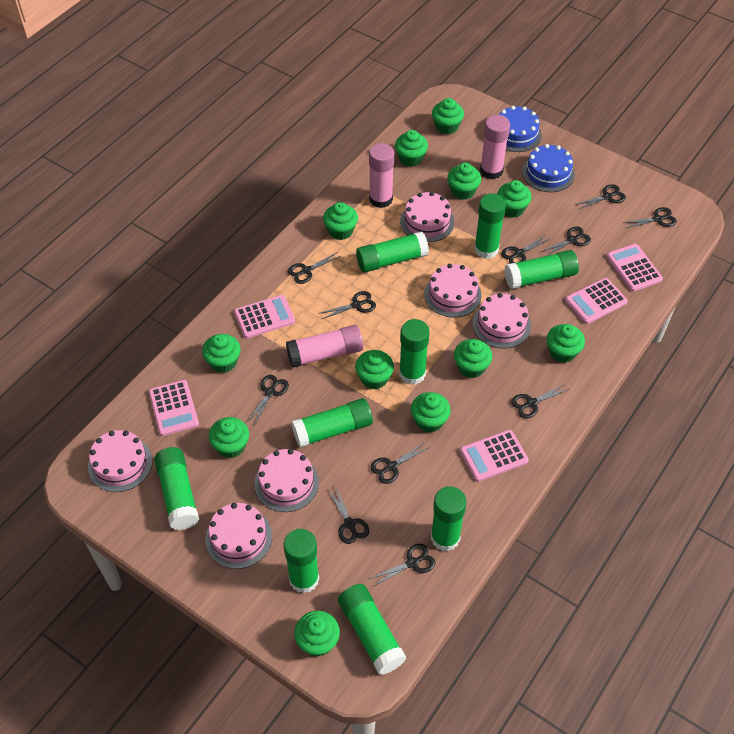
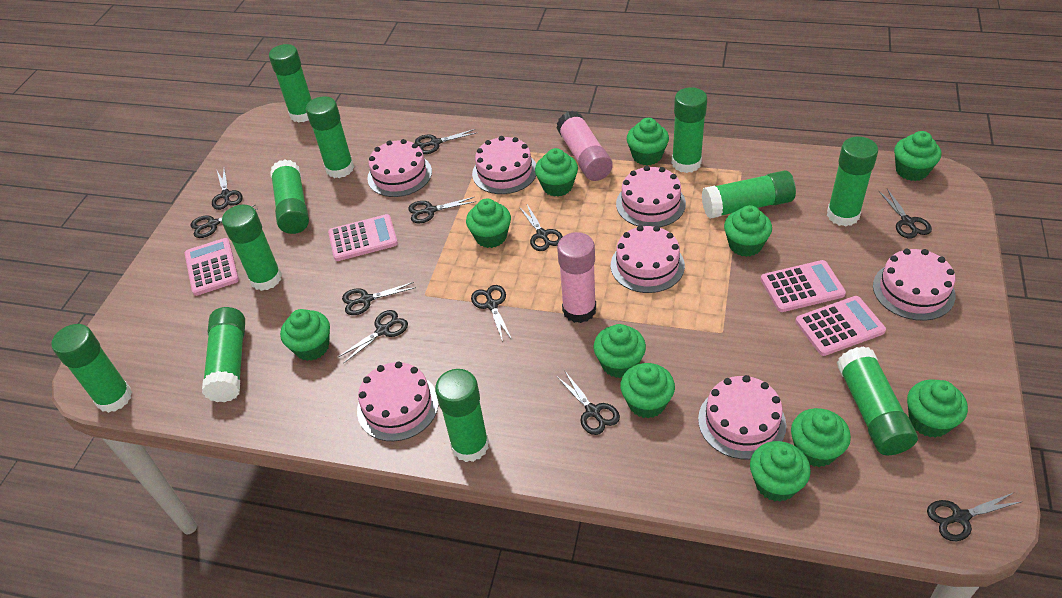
blue cake: [499,106,542,152] [522,144,575,192] = 2 -> none = 0
green cupcake: [202,334,241,373] [209,417,249,458] [294,611,340,657] [323,202,358,240] [355,350,394,389] [395,130,428,167] [411,392,451,433] [432,98,464,135] [447,163,481,200] [454,339,492,378] [497,180,532,218] [547,324,585,363] = 12 -> [280,309,330,361] [466,199,511,248] [535,148,578,197] [594,324,646,378] [620,363,675,418] [627,118,669,165] [724,205,772,257] [750,441,811,502] [791,408,851,467] [894,131,941,181] [907,380,968,438] = 11
green glue stick: [154,447,199,530] [284,529,319,593] [291,398,373,448] [338,584,406,675] [356,232,429,272] [399,319,430,385] [431,486,467,551] [474,193,506,259] [504,250,579,289] = 9 -> [51,324,132,413] [202,307,245,402] [222,205,282,291] [269,44,312,123] [270,160,309,234] [306,96,354,178] [435,369,489,462] [672,87,707,173] [702,170,796,219] [827,137,878,226] [837,346,918,455] = 11
pink cake: [88,430,153,492] [206,503,272,569] [254,449,319,512] [400,192,455,242] [424,264,482,317] [473,293,531,348] = 6 -> [357,361,439,441] [367,139,432,197] [472,136,536,194] [611,226,685,293] [616,166,686,227] [698,375,786,459] [873,249,956,321] = 7
pink calculator: [149,380,199,436] [234,295,295,338] [460,430,528,482] [565,278,628,324] [606,244,663,292] = 5 -> [185,238,239,296] [328,214,398,261] [760,260,846,312] [795,296,886,356] = 4
pink glue stick: [286,325,363,368] [369,143,394,208] [480,115,510,179] = 3 -> [556,111,613,181] [557,232,596,323] = 2

